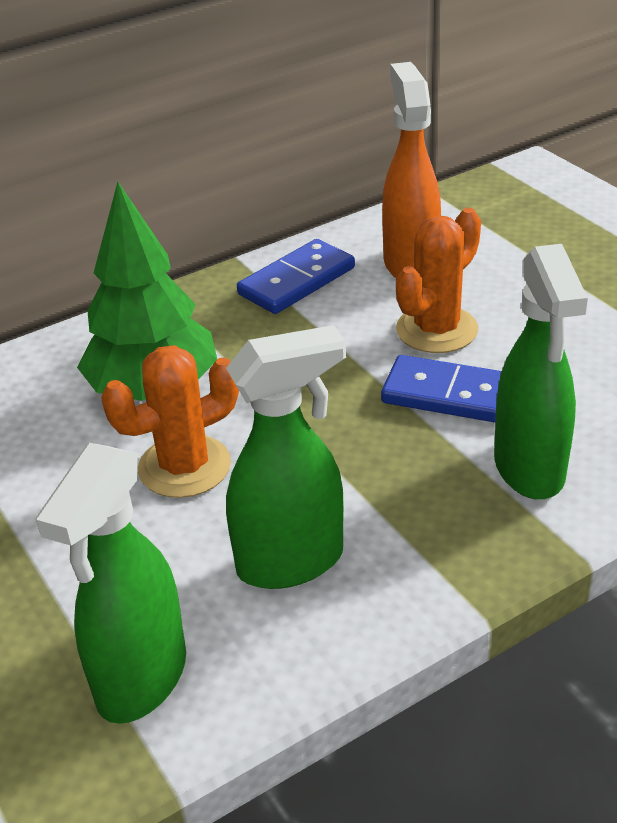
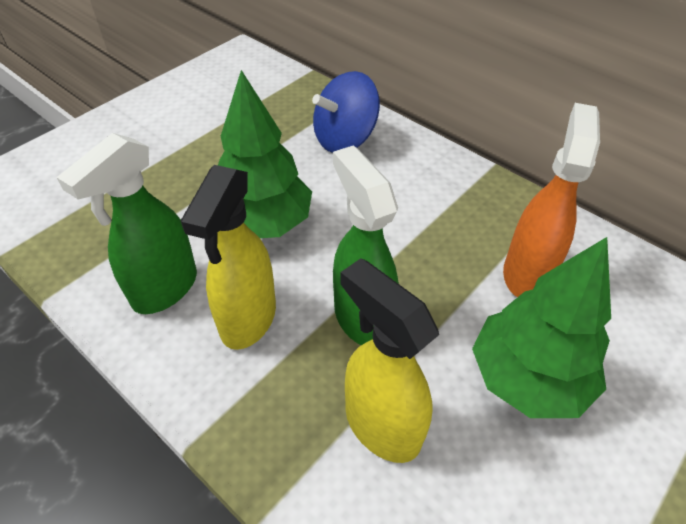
blue domino: [237,239,355,314] [381,355,502,422] = 2 -> none = 0
blue spinning top: none = 0 -> [312,71,380,153] = 1
green spray bottle: [36,443,186,724] [226,325,346,589] [494,244,588,499] = 3 -> [56,133,197,314] [333,145,399,345] = 2
green tree: [77,182,217,401] = 1 -> [218,70,312,238] [472,237,611,418] = 2
orange cactus: [101,345,239,498] [396,208,481,353] = 2 -> none = 0
yellow spray bottle: none = 0 -> [181,165,276,350] [340,258,439,463] = 2

